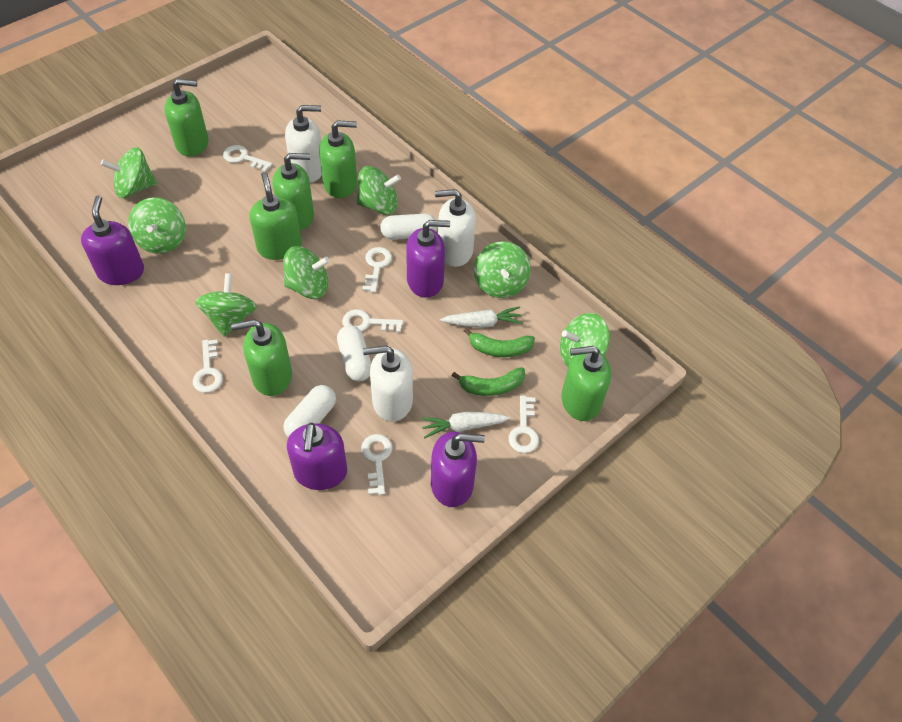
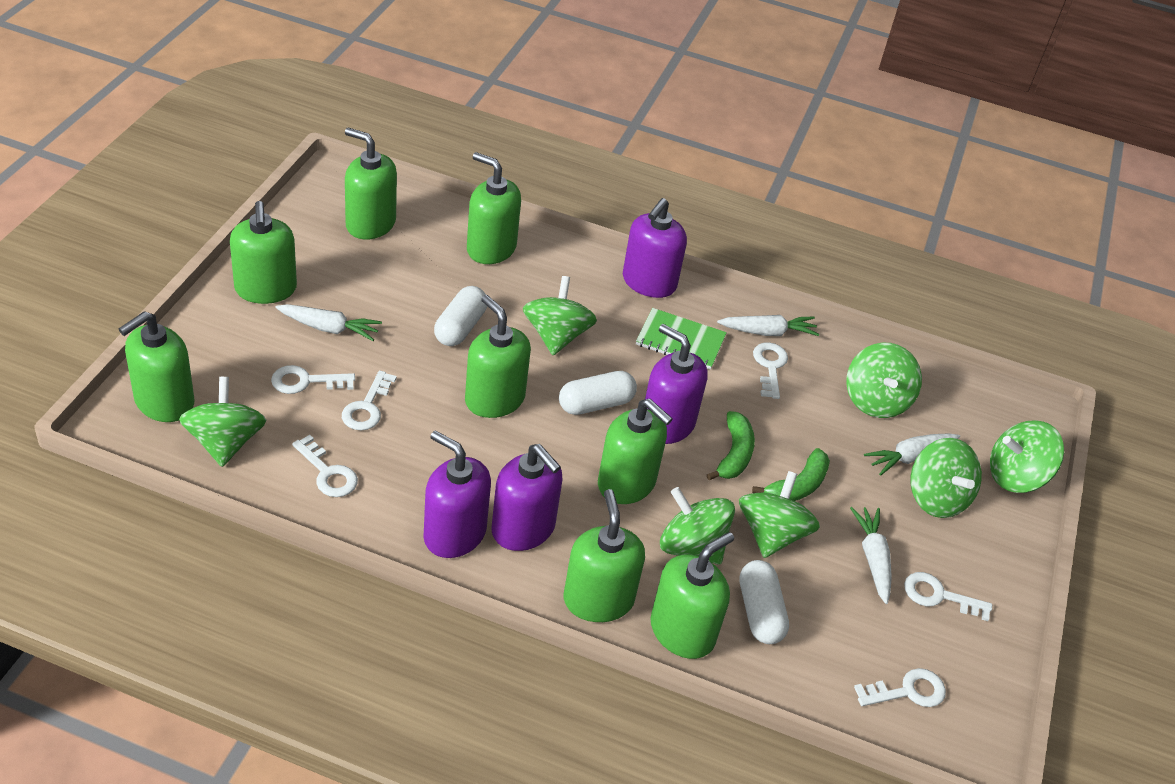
green notebook: none = 0 -> [636,308,727,370] = 1
green soap dispenser: [165,78,208,157] [231,319,292,396] [250,172,302,260] [273,153,314,231] [319,120,357,198] [561,346,611,421] = 6 -> [119,311,194,422] [230,201,297,304] [345,128,397,239] [465,295,531,418] [467,152,521,264] [564,489,645,622] [598,398,673,504] [650,532,734,659] = 8
white carrot: [421,412,510,438] [440,306,523,328] = 2 -> [275,304,382,341] [717,315,819,336] [850,507,892,604] [864,433,960,476] = 4
white soap dispenser: [285,105,322,183] [363,345,413,422] [435,189,476,267] = 3 -> none = 0

